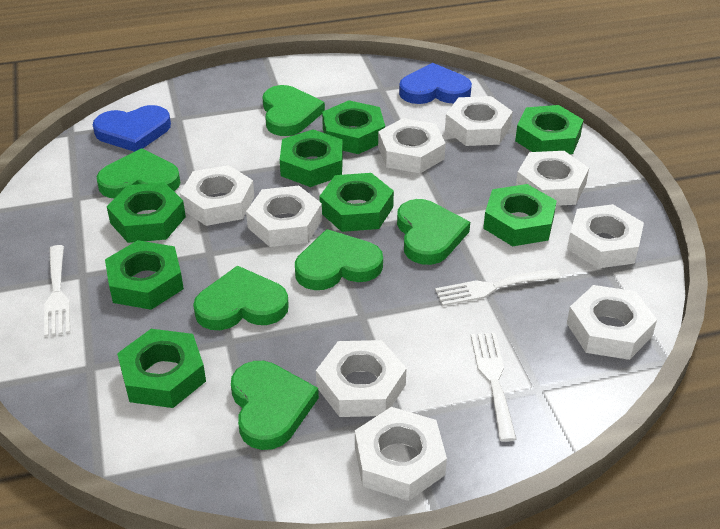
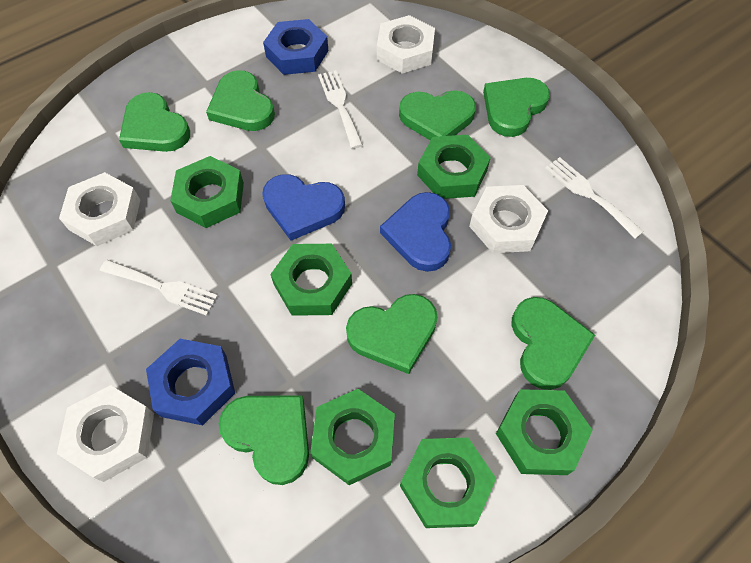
blue nut: none = 0 -> [146,339,235,425] [263,19,328,75] = 2
green heart: [97,148,180,198] [193,265,289,330] [231,361,319,450] [262,85,325,136] [295,229,383,290] [397,199,470,265] = 6 -> [119,92,190,152] [206,70,275,131] [219,395,309,485] [346,294,438,374] [399,90,476,141] [483,78,550,137] [512,297,595,390] = 7
green nut: [105,240,184,310] [107,182,186,243] [117,329,206,408] [280,129,343,187] [319,173,394,232] [322,100,385,154] [483,184,557,246] [515,105,583,154] = 8 -> [170,156,244,228] [270,244,352,316] [310,389,395,485] [400,438,496,528] [417,135,491,199] [496,389,593,475] = 6
white nut: [180,165,254,226] [246,186,322,247] [316,340,407,417] [355,407,447,501] [378,118,446,173] [445,96,513,146] [516,151,589,206] [567,204,644,268] [567,285,657,360] = 9 -> [57,385,154,482] [59,172,140,246] [377,15,435,74] [469,185,548,253] = 4

